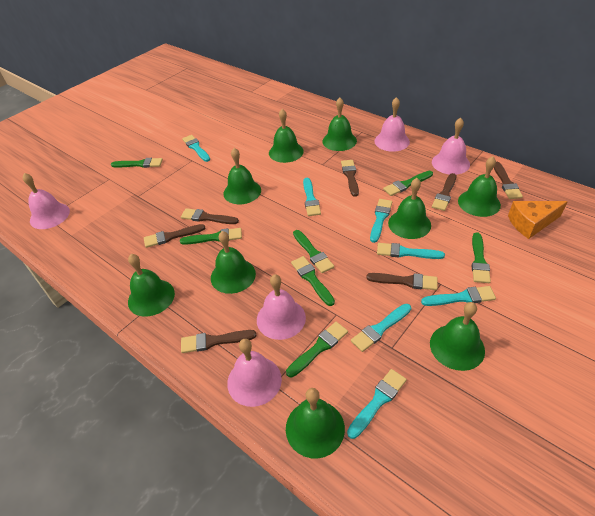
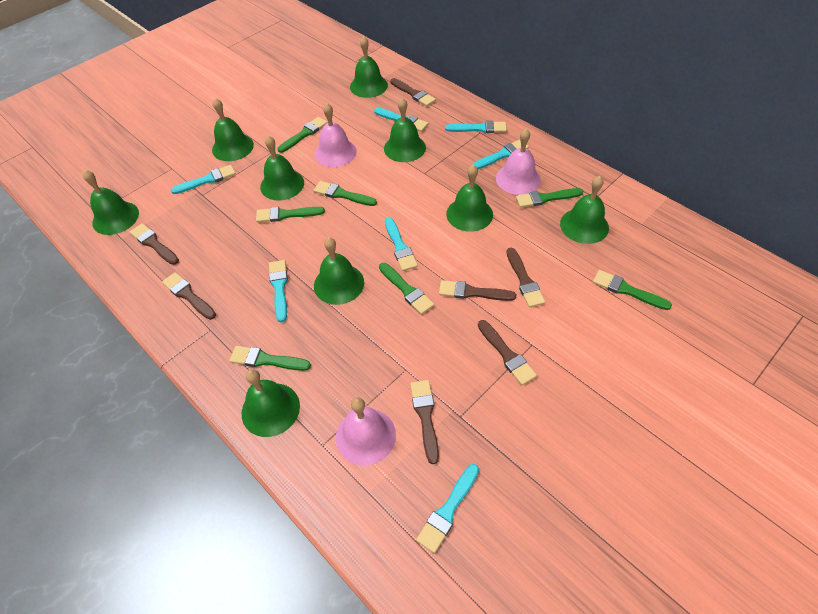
orange cheese: [508,201,568,239] = 1 -> none = 0
pink bell: [23,173,70,229] [227,339,282,407] [257,274,306,340] [374,97,410,152] [432,118,470,175] = 5 -> [315,103,357,167] [336,397,396,466] [496,129,541,195] = 3

